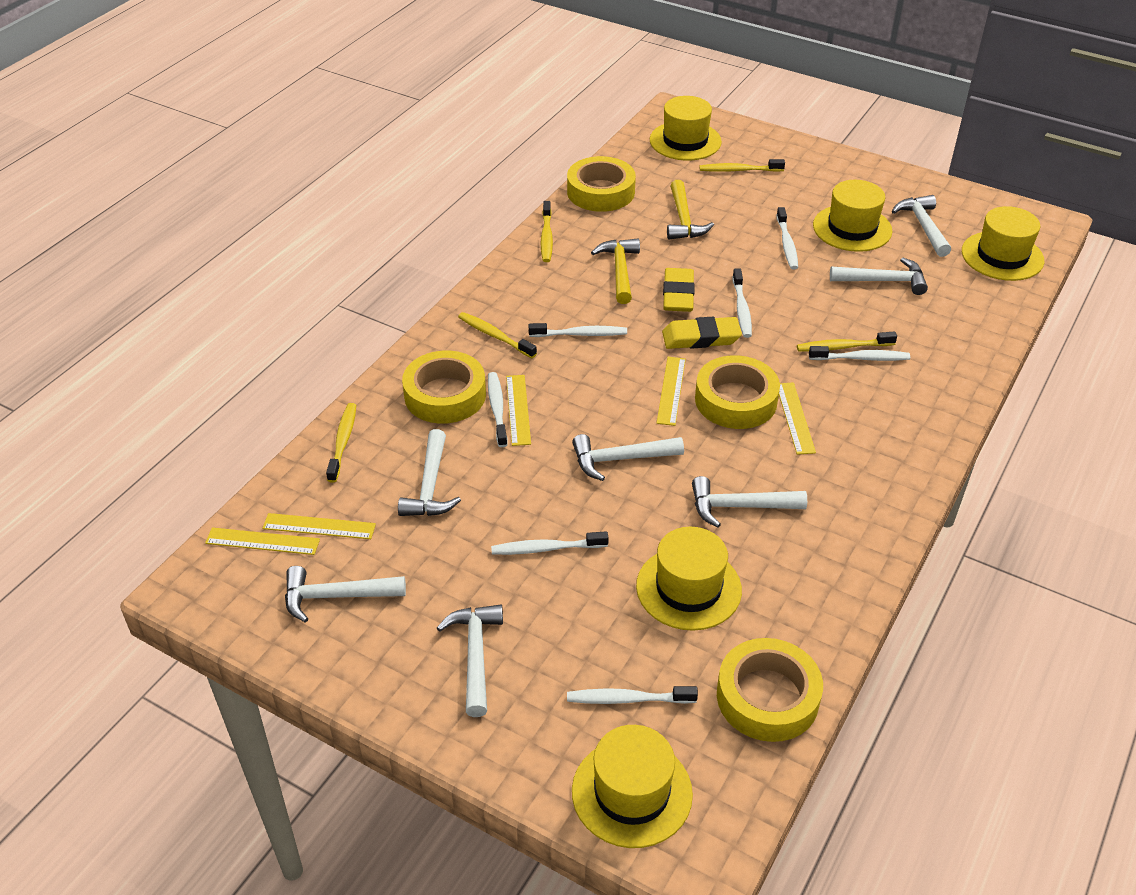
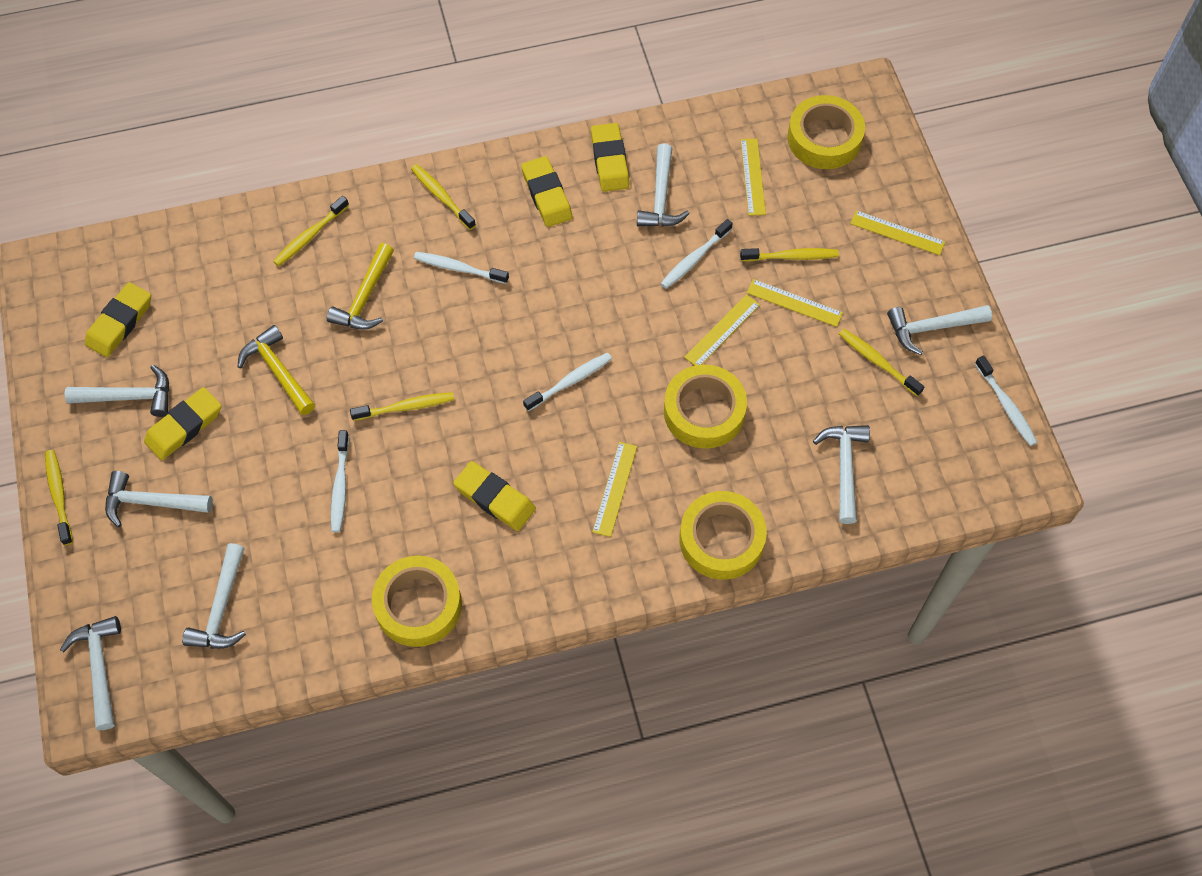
white toothbrush: [488,372,507,447] [491,531,609,555] [529,323,627,337] [567,686,698,704] [733,269,752,338] [776,207,798,269] [809,346,910,361] = 7 -> [331,430,349,532] [414,252,509,284] [523,353,612,411] [661,219,733,289] [975,356,1037,446] = 5
yellow eraser: [662,317,742,349] [663,268,695,312] = 2 -> [85,282,151,357] [144,387,221,460] [453,461,536,531] [521,156,573,227] [591,123,629,192] = 5
yellow hat: [572,725,693,848] [636,527,742,631] [650,96,722,161] [813,180,892,252] [962,206,1044,281] = 5 -> none = 0
yellow toothbrush: [326,403,356,483] [458,312,537,358] [541,201,553,262] [699,159,785,172] [797,332,897,352] = 5 -> [45,450,73,545] [273,196,349,266] [350,392,454,421] [411,164,476,230] [740,248,839,262] [839,329,924,396] = 6

